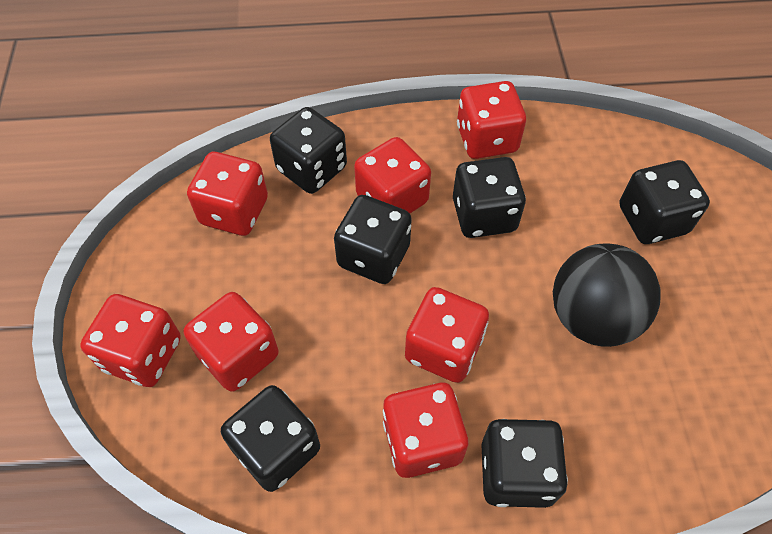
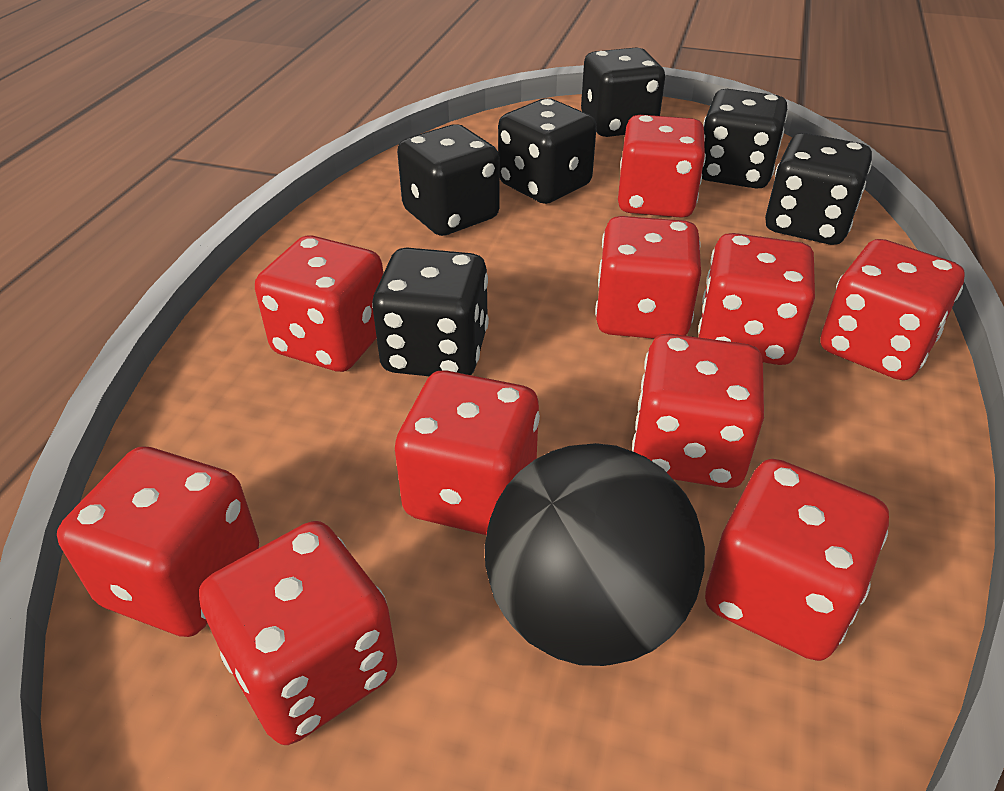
red dice: [80,294,181,387] [184,292,279,392] [187,152,268,236] [354,137,431,213] [383,383,468,478] [405,287,489,383] [457,81,526,159] = 7 -> [57,446,259,637] [199,521,397,745] [255,235,383,372] [395,370,540,535] [595,216,701,339] [618,115,706,218] [632,334,764,488] [698,233,815,365] [705,459,889,661] [821,239,964,380] = 10

